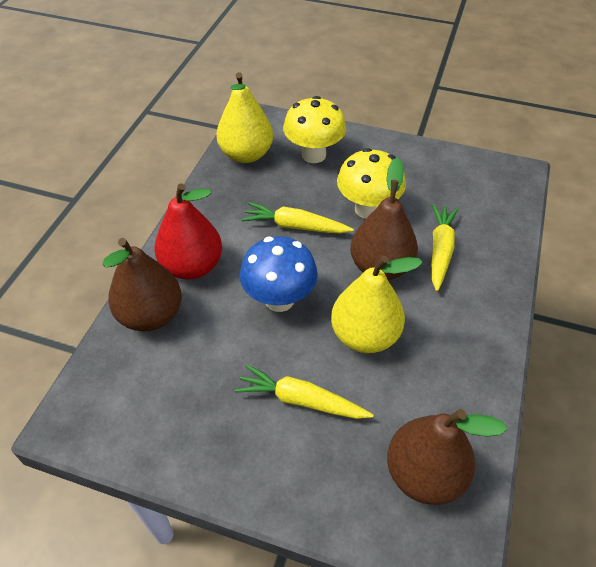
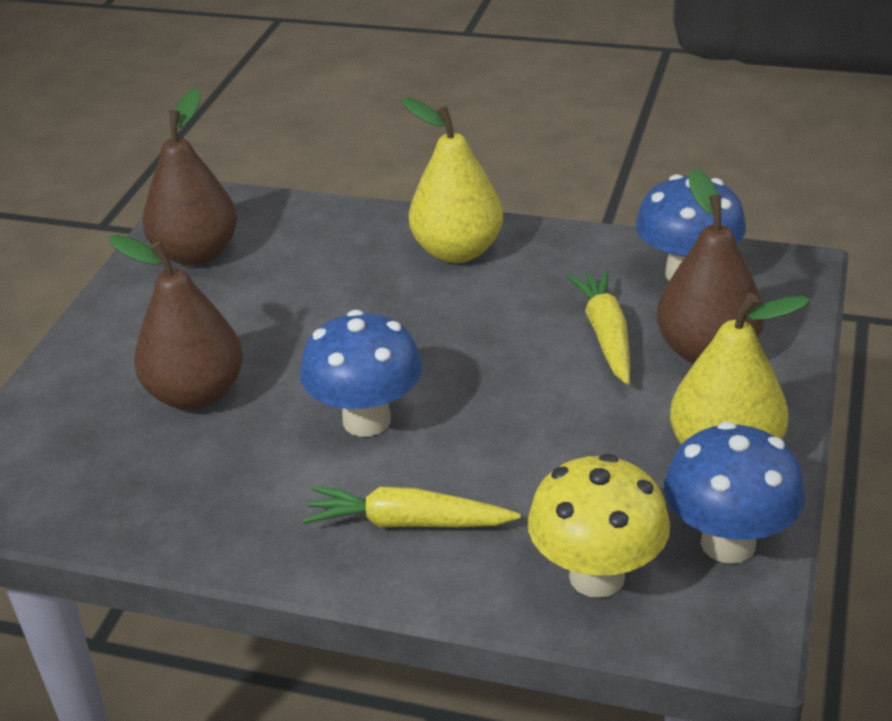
blue mushroom: [240,236,318,312] = 1 -> [300,310,423,437] [635,174,746,281] [664,421,806,564] = 3
red pear: [154,183,222,279] = 1 -> none = 0
yellow carrot: [235,364,373,419] [242,202,354,234] [432,204,459,291] = 3 -> [303,486,521,528] [567,270,630,384] = 2
yellow mushroom: [283,96,346,163] [337,148,406,219] = 2 -> [528,454,670,598] = 1

